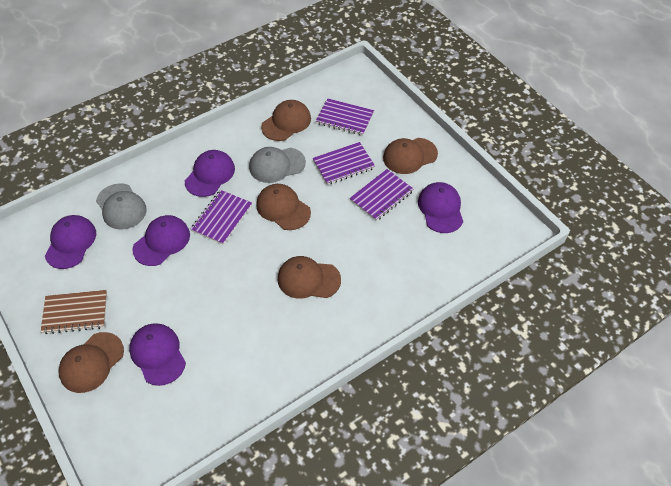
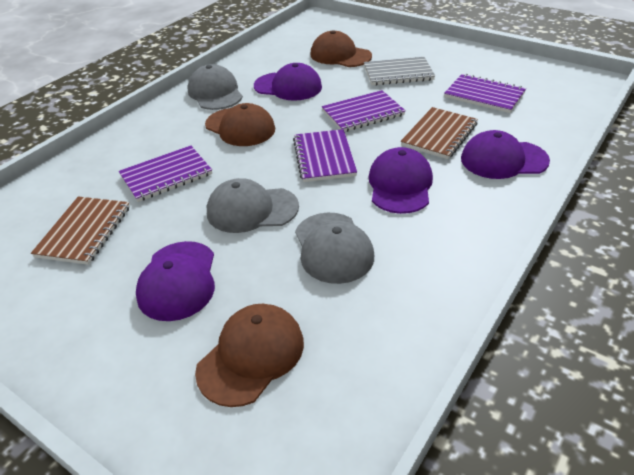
brown cap: [58,332,124,393] [256,184,311,230] [261,100,311,141] [278,256,341,299] [383,138,438,174] = 5 -> [195,304,304,407] [205,103,275,146] [310,30,372,67] = 3
brown notebook: [41,290,107,334] = 1 -> [31,196,130,265] [401,107,478,159] = 2
grey cap: [96,183,147,230] [249,147,306,183] = 2 -> [187,64,243,110] [207,178,299,233] [295,213,374,284] = 3
grey notebook: none = 0 -> [364,57,435,86] = 1
purple cap: [45,215,96,269] [129,323,186,386] [132,215,190,266] [185,150,235,197] [418,182,463,233] = 5 -> [136,241,215,321] [254,63,322,101] [369,147,433,214] [461,130,550,179] = 4

